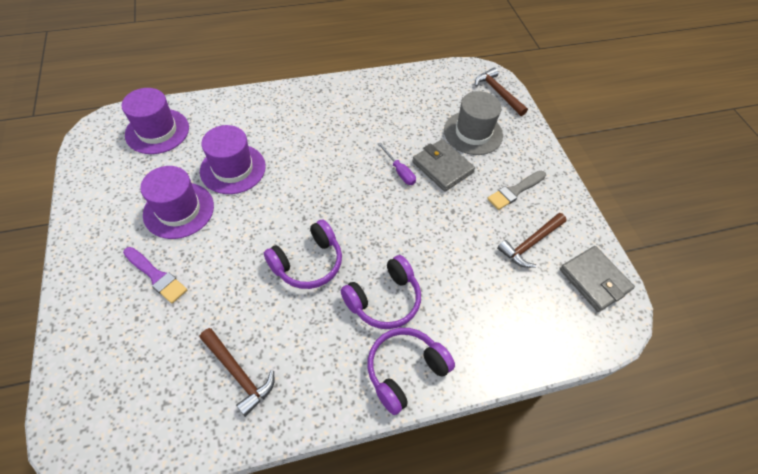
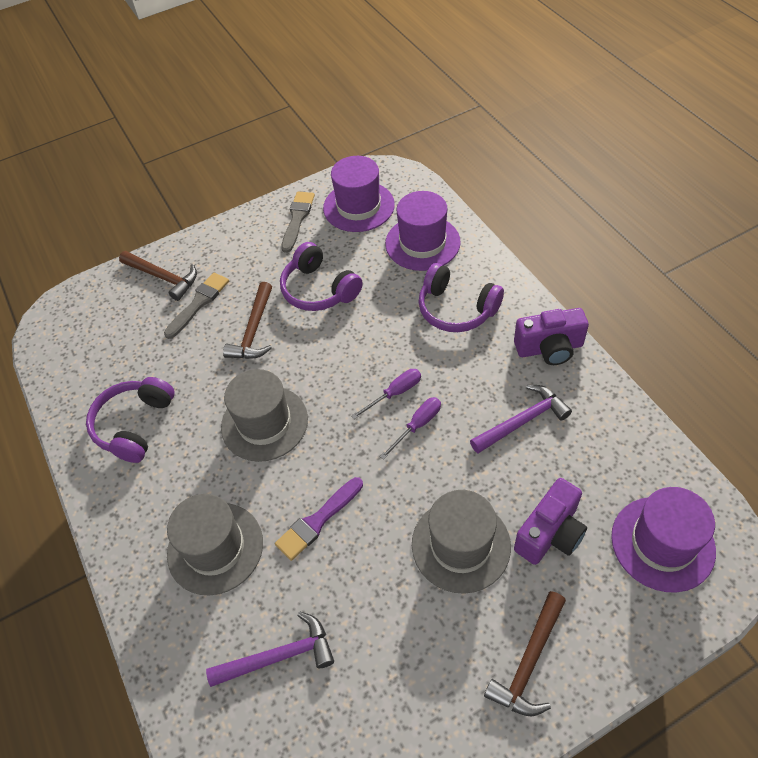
grey brush: [487,171,546,210] = 1 -> [164,273,229,339] [281,191,315,253] = 2
grey hat: [444,91,503,155] = 1 -> [167,494,263,595] [221,369,308,462] [412,490,511,594] = 3
grey wallet: [412,139,475,192] [560,246,635,312] = 2 -> none = 0
purple camera: none = 0 -> [514,308,589,365] [514,478,587,565] = 2
purple hammer: none = 0 -> [206,612,334,687] [470,385,572,453] = 2
purple screwdriver: [378,143,416,185] = 1 -> [352,369,421,419] [380,397,441,460] = 2

